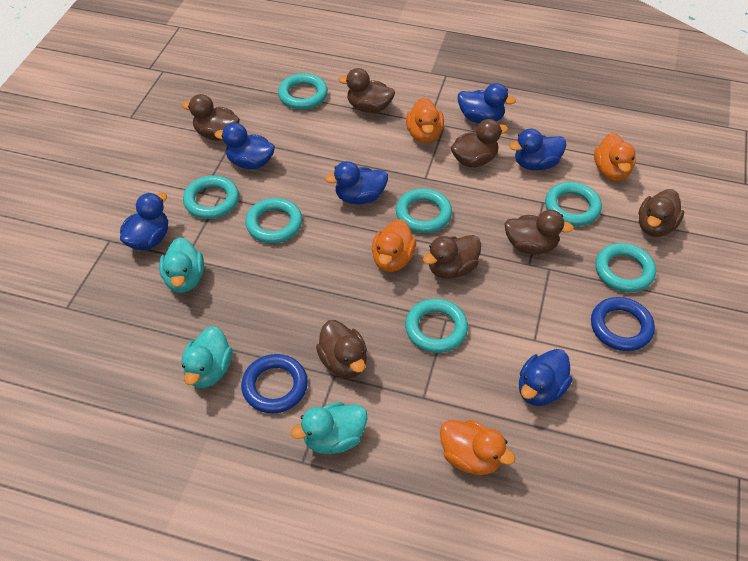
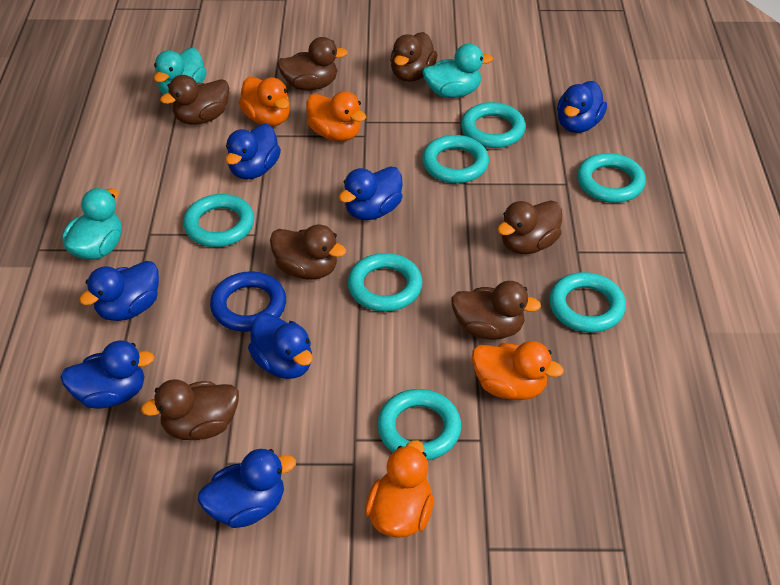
blue duck: [120,192,168,250] [214,123,275,169] [325,161,388,205] [458,83,516,123] [509,129,567,171] [519,349,573,406] = 6 -> [60,341,155,409] [79,261,159,321] [198,449,296,528] [225,124,281,179] [248,313,313,379] [339,166,403,220] [557,81,607,133] = 7
blue ring: [241,354,308,413] [591,297,655,351] = 2 -> [210,271,286,332] = 1

